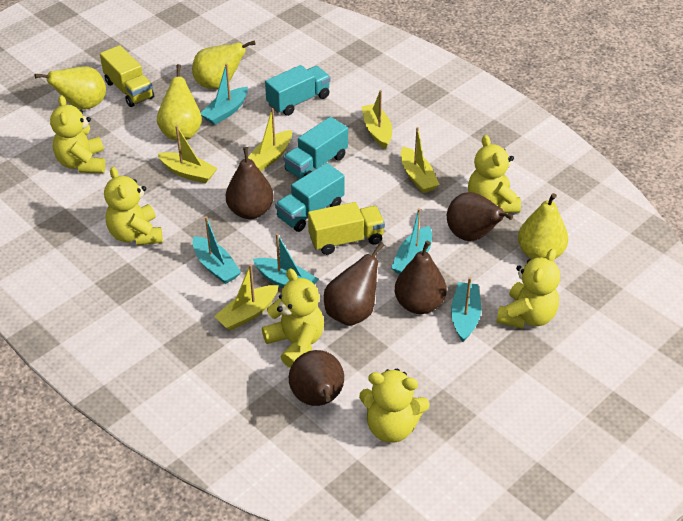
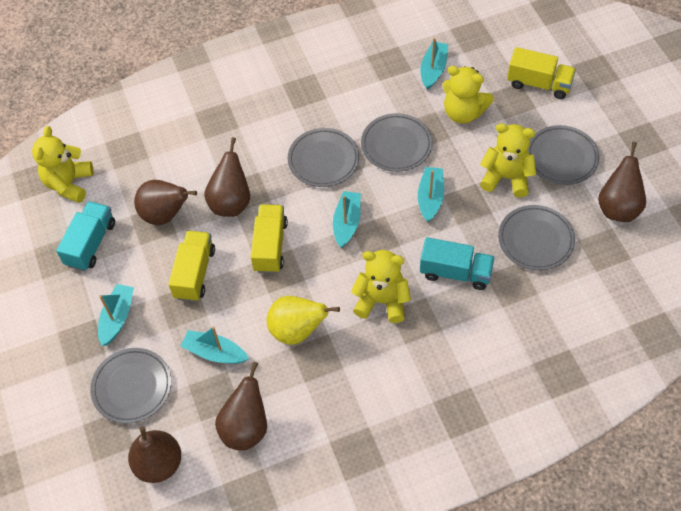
grey plate: none = 0 -> [90,348,172,424] [288,128,359,187] [361,113,433,172] [498,205,575,271] [528,125,599,185] = 5
turquoise truck: [265,65,330,116] [275,163,345,232] [283,117,348,179] = 3 -> [56,201,115,271] [420,237,495,290] = 2
yellow boat: [157,125,218,184] [214,264,279,331] [248,108,292,171] [361,90,392,149] [401,127,440,193] = 5 -> none = 0
yellow pear: [35,66,106,110] [157,64,202,140] [192,41,256,89] [518,193,568,259] = 4 -> [267,296,340,345] = 1
yellow teddy bear: [50,95,105,173] [104,167,163,246] [262,269,324,368] [359,369,430,443] [468,135,521,213] [496,249,560,328] = 6 -> [32,126,93,203] [351,250,411,323] [442,66,494,123] [480,123,536,197] = 4
yellow truck: [100,45,154,107] [308,202,385,255] = 2 -> [168,231,215,302] [251,204,288,273] [507,47,576,99] = 3

